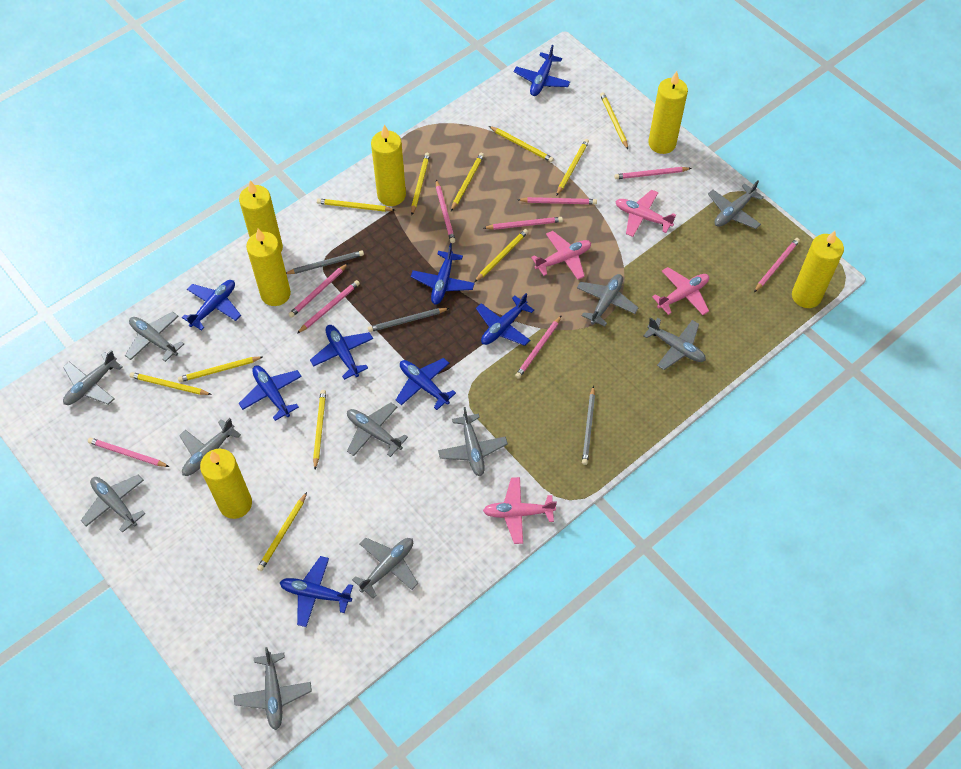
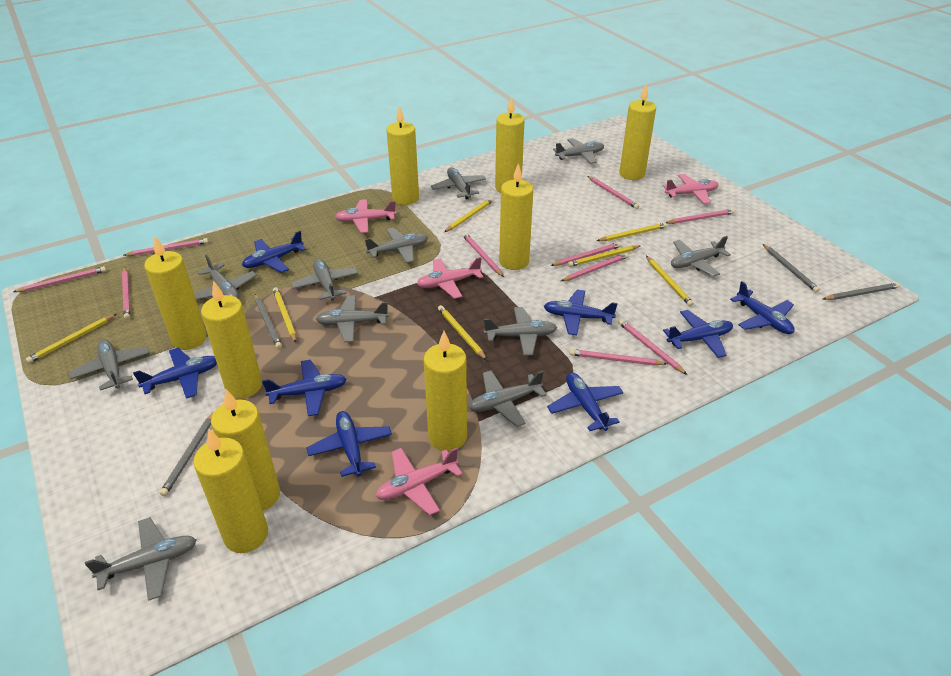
grey pencil: [286,250,364,274] [368,308,449,332] [582,386,595,465] = 3 -> [160,412,214,496] [255,294,282,349] [763,244,820,293] [823,282,900,300] = 4
pink pencil: [88,438,169,467] [288,263,348,318] [298,280,360,333] [436,180,455,243] [484,217,563,230] [515,315,562,379] [518,197,597,204] [614,167,692,179] [754,238,800,292] = 9 -> [13,266,106,292] [122,267,130,320] [124,238,208,256] [462,233,504,277] [550,242,621,266] [561,253,629,281] [570,349,667,366] [587,176,639,209] [618,319,687,375] [665,209,735,224] = 10
yellow candle: [200,449,252,519] [239,181,283,252] [246,229,291,306] [371,125,406,206] [648,71,688,154] [792,231,844,308] = 6 -> [144,236,207,350] [193,429,268,553] [201,281,262,399] [211,389,280,511] [387,106,419,205] [424,331,467,451] [495,97,525,193] [499,164,533,270] [619,85,656,180] = 9
yellow pencil: [130,372,212,395] [178,356,263,382] [257,492,307,571] [313,390,326,469] [317,198,395,212] [411,153,430,215] [451,153,484,211] [475,229,528,282] [489,126,554,162] [556,139,589,196] [600,92,628,149] = 11 -> [26,314,116,363] [273,287,296,343] [438,305,487,360] [444,198,494,232] [568,245,640,267] [597,223,667,241] [646,256,694,306] = 7

